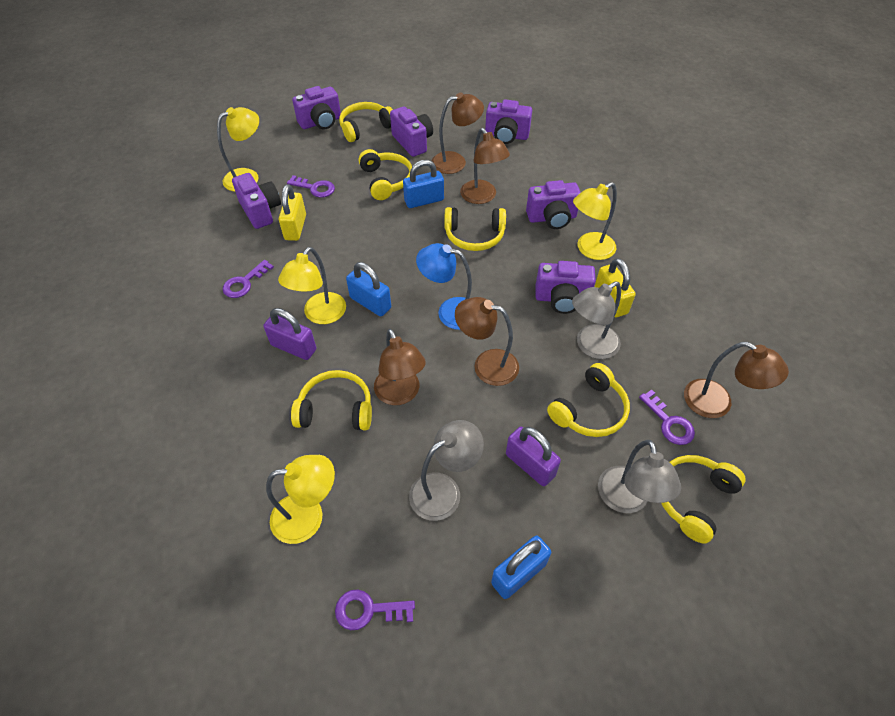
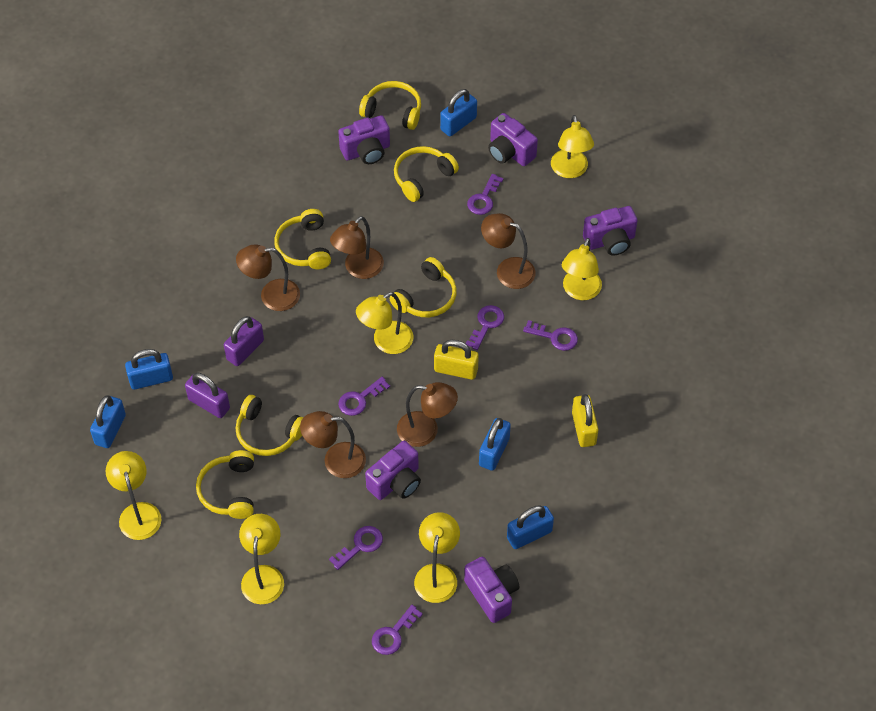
blue lamp: [416,243,472,330] = 1 -> none = 0
blue padlock: [346,262,391,317] [403,160,444,208] [491,536,551,599] = 3 -> [90,395,126,448] [125,349,173,390] [440,89,477,136] [479,418,511,471] [507,505,554,549] = 5
grey lamp: [409,420,484,521] [572,281,621,359] [598,440,681,513] = 3 -> none = 0
purple camera: [232,173,281,229] [292,86,341,130] [390,106,433,157] [485,99,532,144] [526,180,581,229] [535,261,596,314] = 6 -> [338,115,390,164] [365,441,421,500] [464,557,520,623] [488,113,538,166] [583,206,637,256] = 5
purple key: [223,260,274,298] [287,175,335,198] [335,590,415,630] [639,390,695,445] = 4 -> [329,526,383,570] [338,377,390,416] [372,605,423,655] [466,305,504,350] [467,174,504,215] [523,320,578,351] = 6
yellow lamp: [217,107,259,192] [266,455,335,544] [278,247,346,324] [573,182,617,260] = 4 -> [106,451,161,540] [239,514,284,604] [356,292,413,354] [414,512,460,603] [551,115,594,178] [562,238,602,300] = 6

